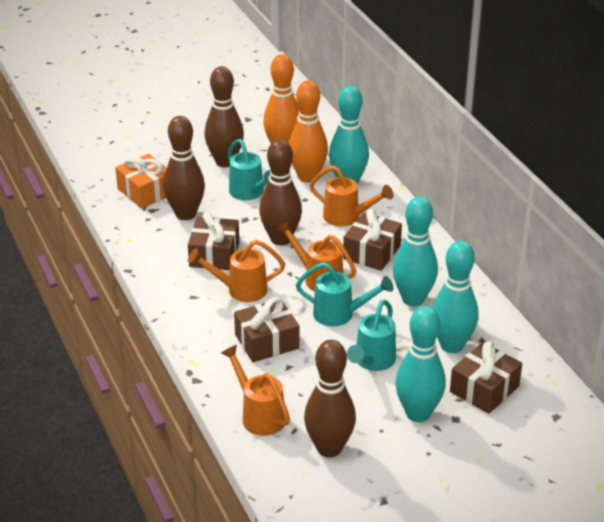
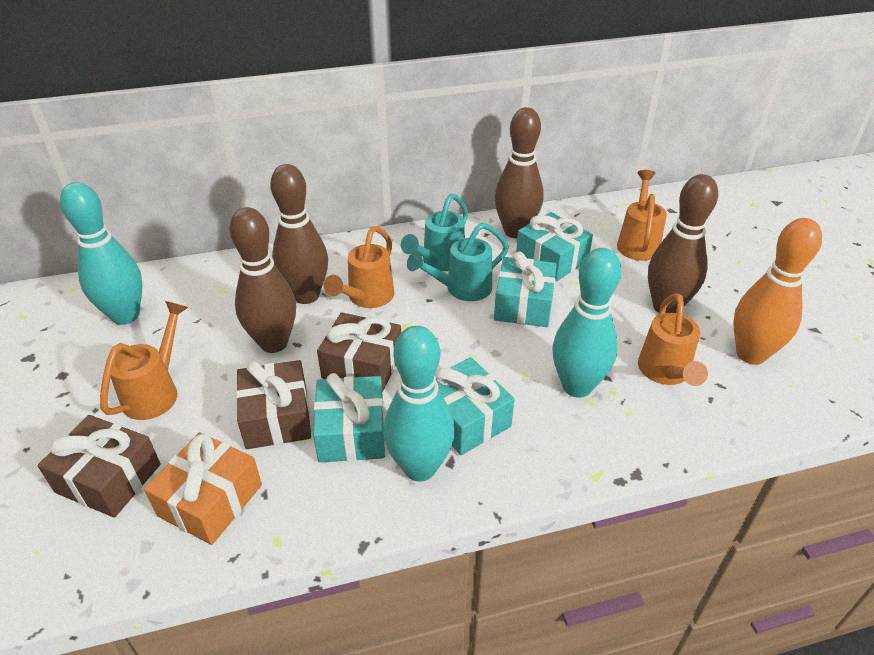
brown gift: [188,212,239,270] [234,297,299,362] [343,209,402,271] [450,341,522,414] = 4 -> [37,415,161,518] [236,360,311,449] [317,312,401,392] = 3
orange bowling pin: [263,55,299,143] [289,81,328,183] = 2 -> [733,218,822,365] = 1
turquoise bowling pin: [329,86,369,184] [393,196,438,306] [395,306,446,422] [432,241,479,353] = 4 -> [60,182,143,325] [383,326,455,481] [553,248,621,398] = 3
turquoise gift: none = 0 -> [313,373,385,463] [435,357,514,455] [494,252,557,327] [516,212,593,281] = 4
turquoise watering can: [228,139,271,200] [296,262,394,326] [347,299,396,371] = 3 -> [401,194,468,271] [407,223,509,301] = 2

